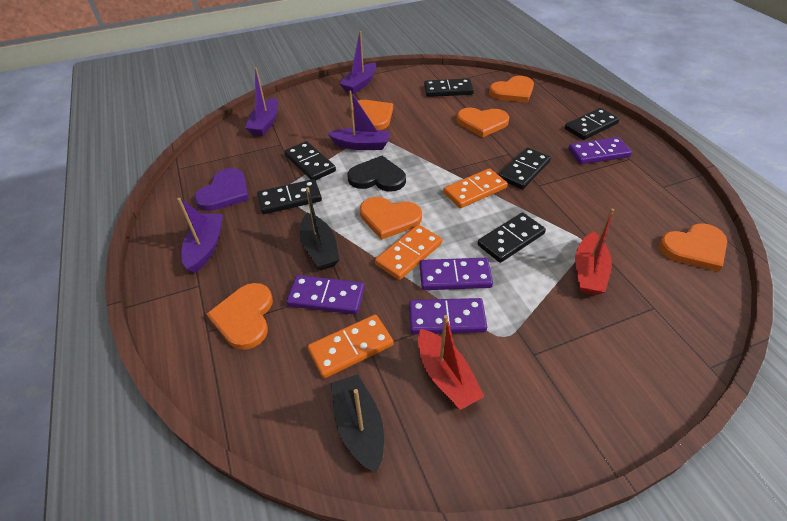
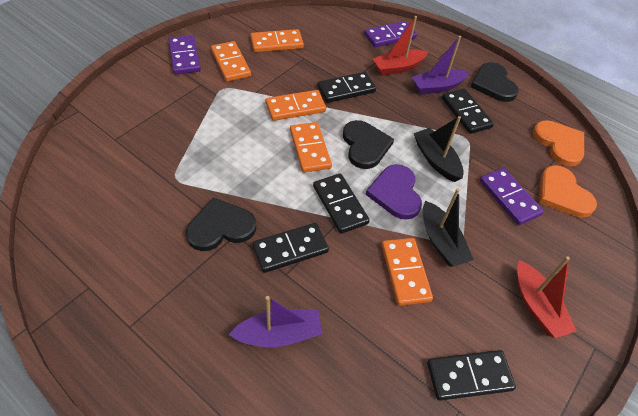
black domino: [257,179,322,214] [284,141,336,180] [424,78,474,97] [478,213,546,263] [499,147,551,189] [565,108,620,140] = 6 -> [252,223,329,273] [313,174,370,234] [317,72,376,103] [427,350,516,401] [442,89,494,134] = 5
black heart: [347,156,406,192] = 1 -> [186,197,256,251] [343,120,394,169] [471,62,519,102] = 3
orange domino: [308,314,394,378] [375,224,442,280] [443,168,507,208] = 3 -> [211,41,251,82] [250,29,304,52] [265,90,326,121] [290,122,332,173] [382,238,433,306] = 5
orange heart: [207,283,273,350] [350,100,393,130] [360,197,422,240] [457,107,509,137] [489,76,534,102] [659,223,727,272] = 6 -> [533,120,584,166] [539,165,597,218] = 2
purple boat: [177,198,223,273] [245,67,278,136] [328,91,390,150] [339,31,376,94] = 4 -> [229,296,323,347] [412,36,470,95] = 2
purple domino: [286,275,364,315] [409,298,487,334] [420,258,493,290] [568,137,632,164] = 4 -> [168,35,201,74] [364,21,417,47] [480,168,544,225] = 3

